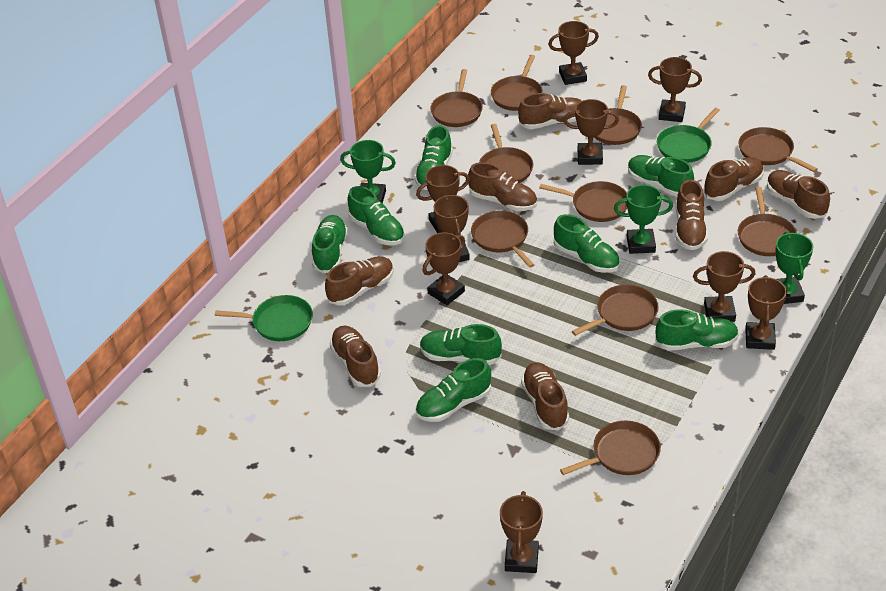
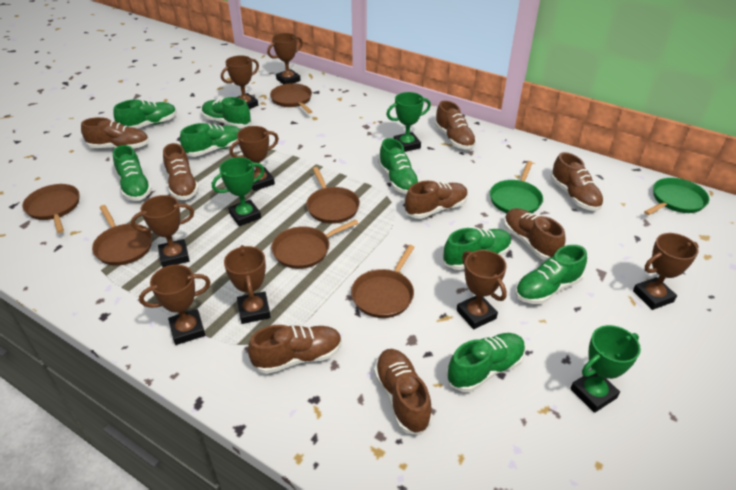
brown pan: [430,69,483,127] [471,210,534,268] [479,124,533,183] [491,55,542,111] [539,181,627,222] [560,421,661,475] [572,285,659,336] [594,85,642,145] [738,127,817,172] [738,187,797,256] = 10 -> [22,184,80,233] [92,205,153,266] [270,83,313,114] [271,219,359,269] [306,167,360,224] [351,245,414,318] = 6
brown trophy: [416,165,470,233] [422,232,465,305] [433,194,470,262] [500,491,543,573] [548,21,599,85] [563,99,619,165] [648,57,702,122] [693,251,755,322] [745,275,787,350] = 9 -> [131,195,194,267] [139,265,211,345] [221,55,259,109] [224,245,271,324] [230,126,279,191] [267,33,303,84] [456,250,507,329] [633,233,699,310] = 8

